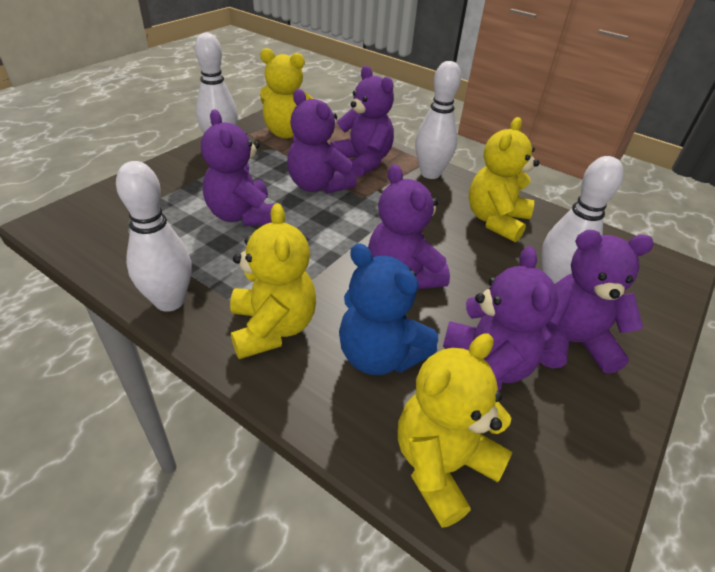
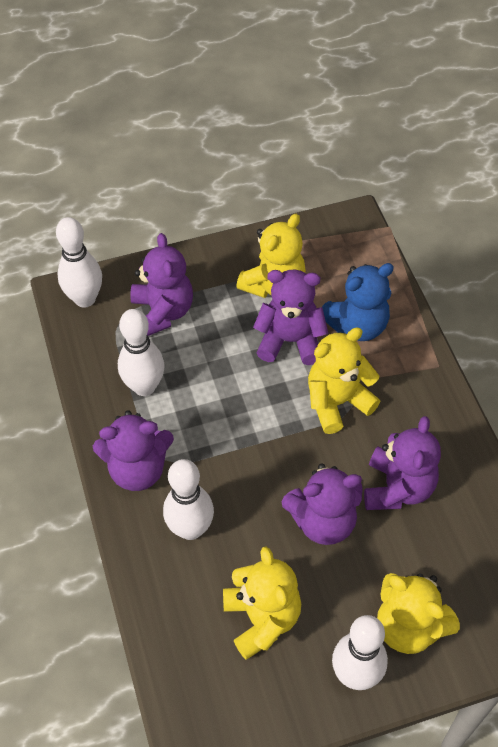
purple teddy bear: [201,110,274,226] [287,89,357,194] [330,66,394,177] [368,164,450,289] [443,246,559,391] [541,230,654,374] = 6 -> [93,410,174,491] [130,233,193,336] [253,270,328,365] [282,463,363,545] [364,416,441,510] = 5

